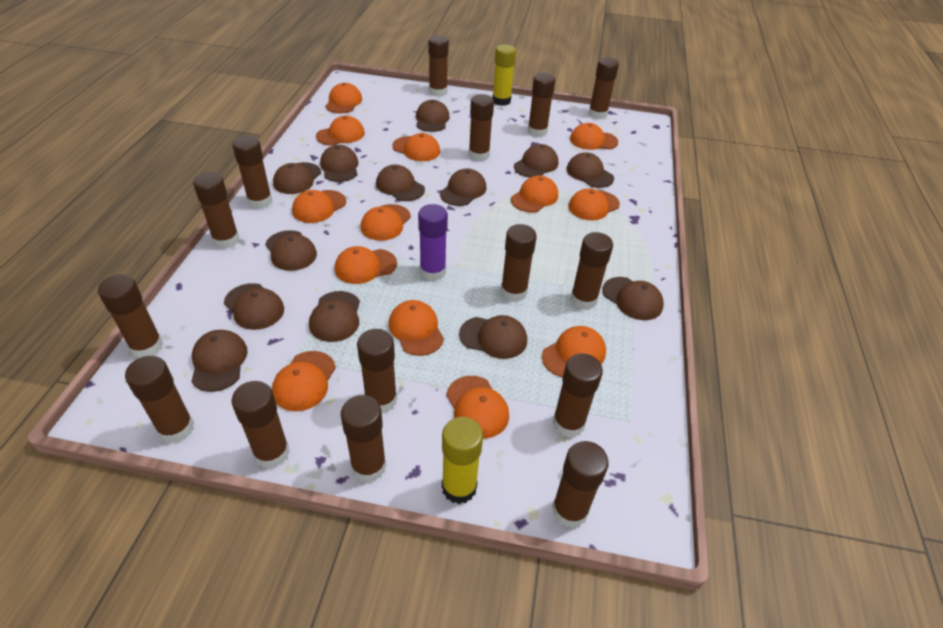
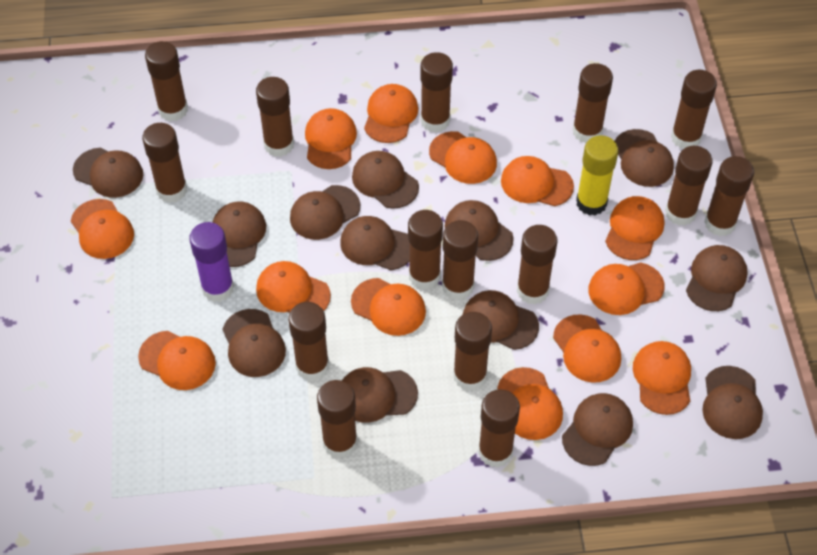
yellow glue stick: [442,417,483,504] [492,44,516,106] = 2 -> [576,135,618,216] = 1

